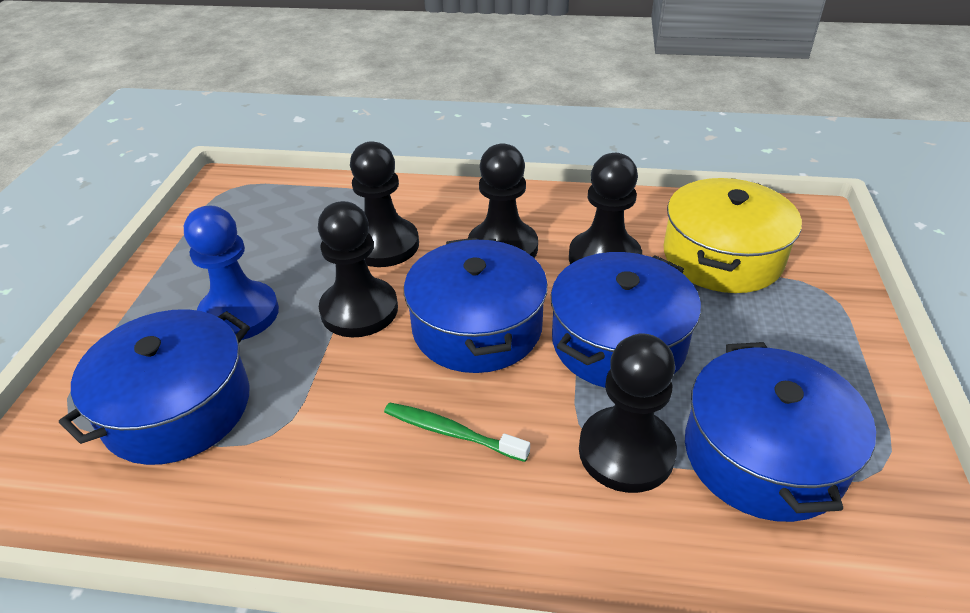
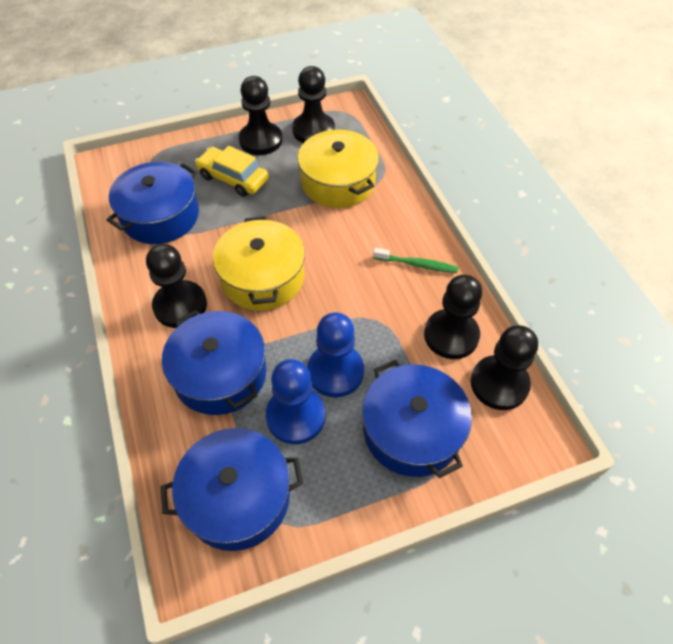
blue pawn: [184,206,279,340] = 1 -> [266,359,326,444] [307,313,364,397] = 2
yellow car: none = 0 -> [195,146,269,197] = 1
yellow pot: [664,178,802,293] = 1 -> [213,216,305,310] [297,130,379,208] = 2

